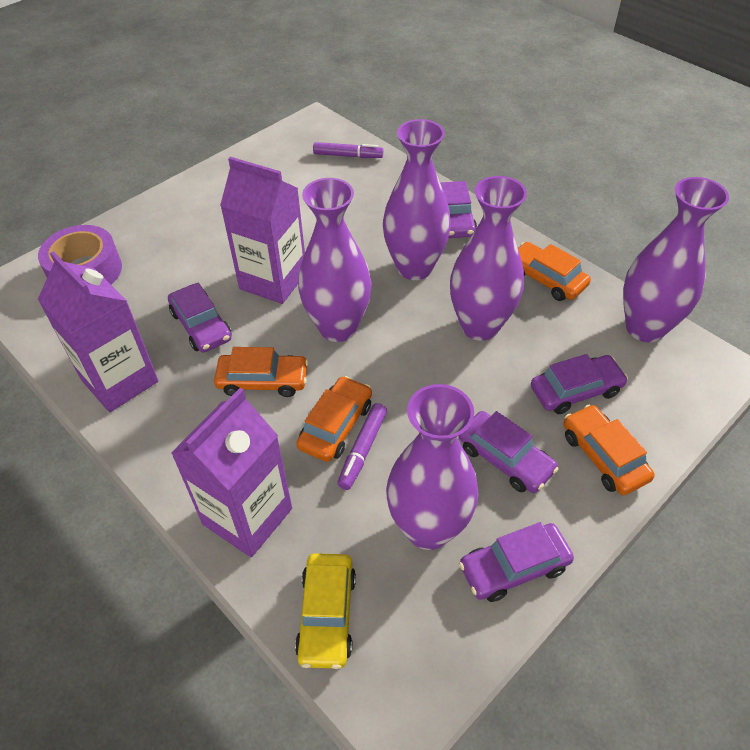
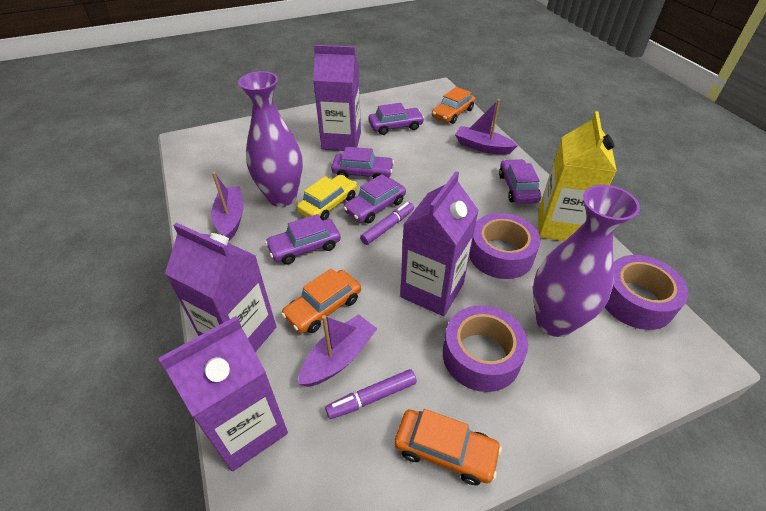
orange car: [214,347,308,397] [296,376,372,462] [518,242,591,301] [563,404,655,496] = 4 -> [281,268,361,333] [394,409,502,485] [432,87,475,124] = 3
purple boat: none = 0 -> [211,172,243,241] [298,314,377,387] [455,99,518,155] = 3
purple carton: [38,251,159,412] [171,388,292,557] [220,157,305,304] = 3 -> [158,316,288,471] [165,222,276,352] [313,45,361,151] [400,171,479,316] = 4
purple tape: [38,225,122,285] = 1 -> [443,305,528,392] [469,213,540,279] [605,255,689,330] = 3
purple vase: [298,178,372,342] [383,119,451,280] [386,384,479,550] [450,176,527,341] [623,177,729,342] = 5 -> [238,71,303,207] [533,185,640,337] = 2
yellow carton: none = 0 -> [538,111,617,241] = 1

